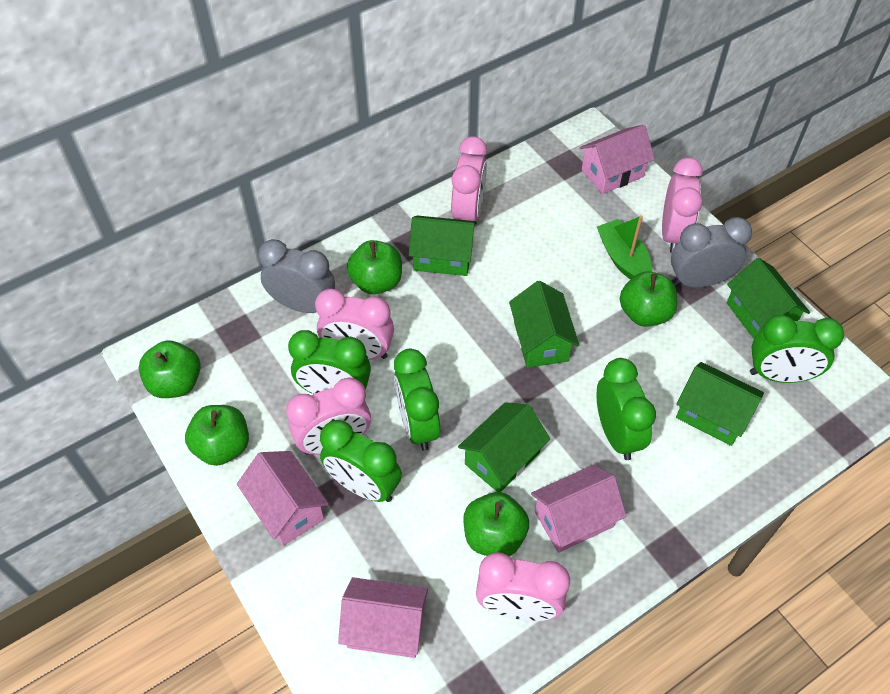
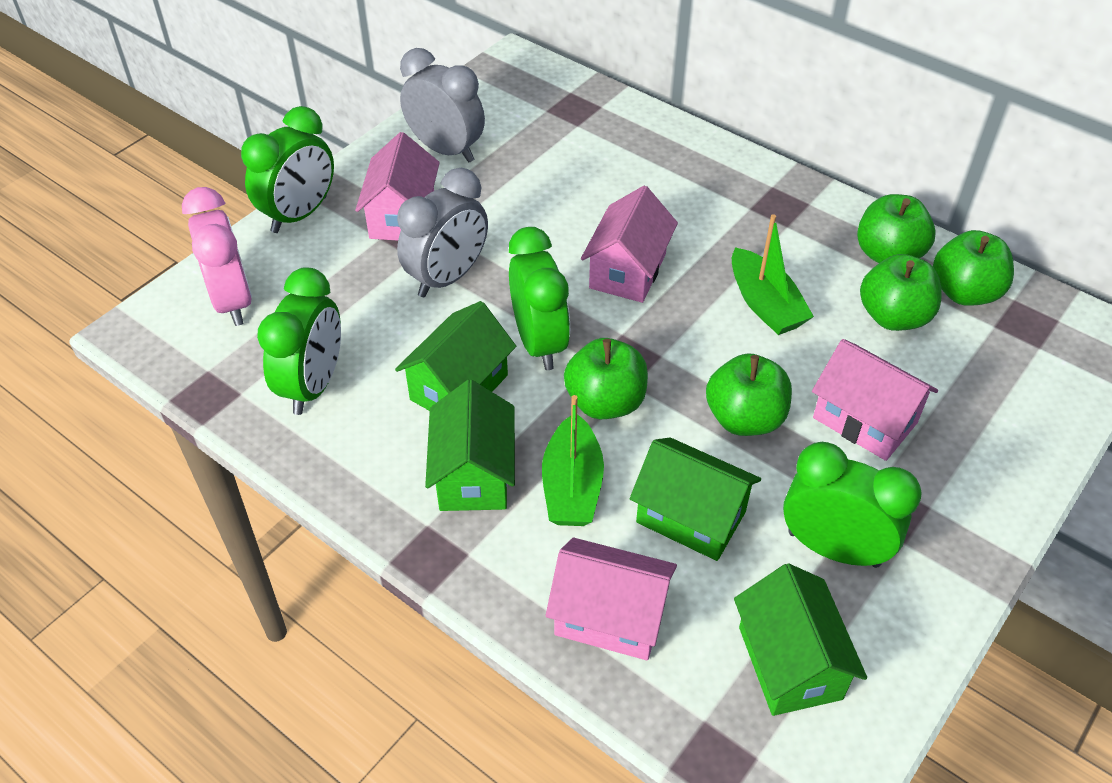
green boat: [597,215,652,280] = 1 -> [542,395,604,526] [732,214,814,335] = 2
green clock: [288,330,371,394] [320,420,402,502] [394,349,440,451] [597,358,656,460] [750,315,844,383] = 5 -> [241,106,334,233] [257,267,341,415] [509,227,570,370] [783,442,922,568] = 4
green house: [409,215,477,276] [458,402,550,492] [509,281,579,368] [676,362,764,446] [727,258,810,339] = 5 -> [395,301,516,411] [425,380,515,511] [630,437,761,561] [734,563,867,716] = 4
pink clock: [286,378,371,455] [315,289,394,360] [451,136,487,221] [476,552,570,621] [662,157,703,253] = 5 -> [182,187,252,326] = 1

